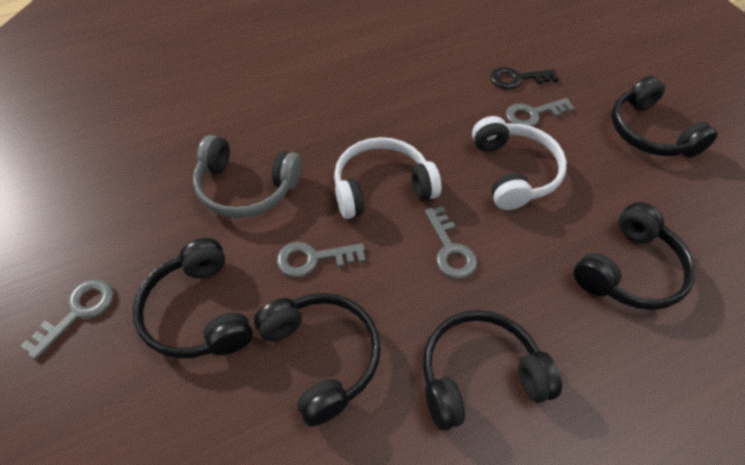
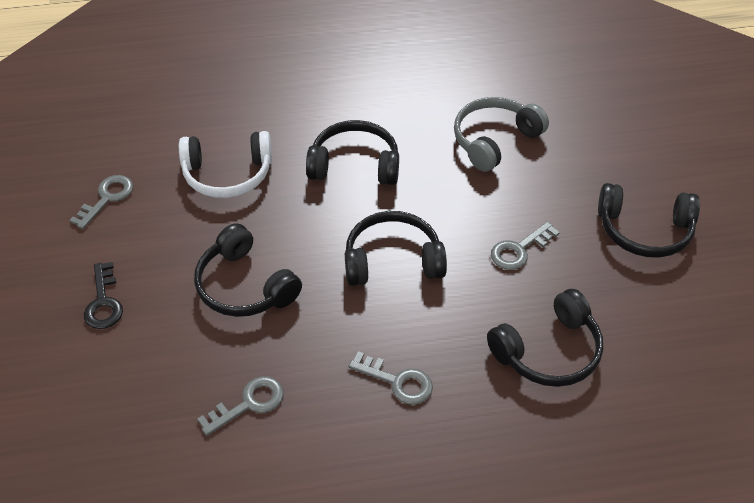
white headphones: [334,137,441,219] [472,116,567,210] = 2 -> [179,131,272,198] = 1

